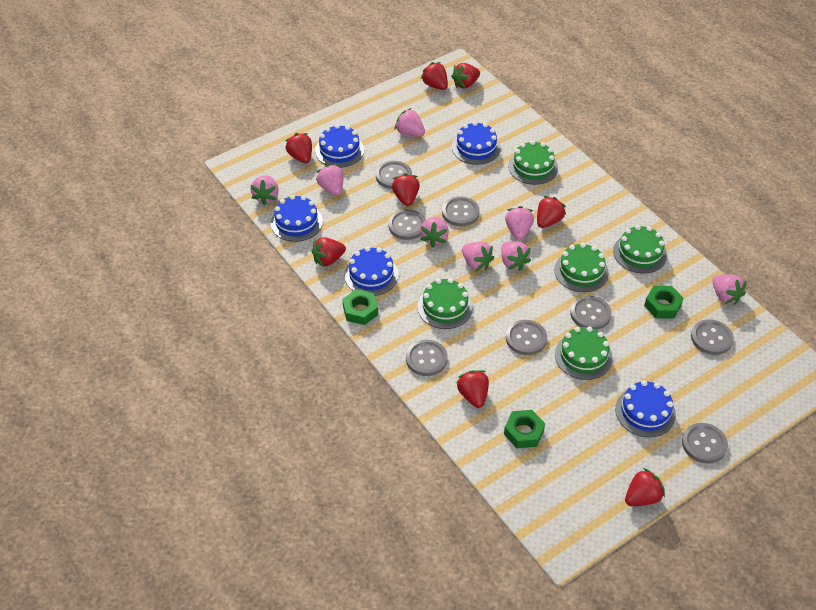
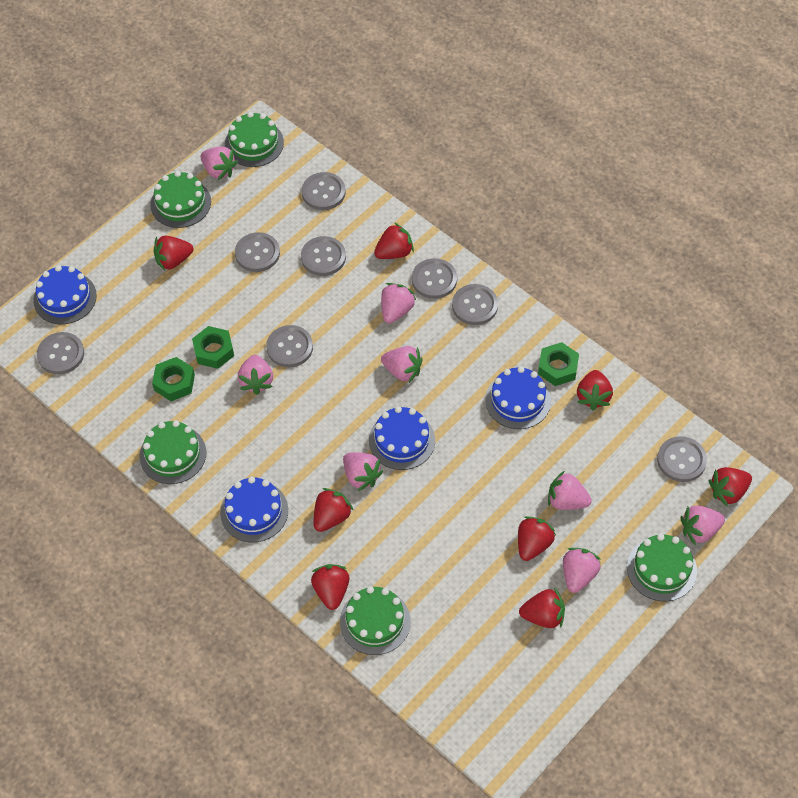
blue cake: [271,195,323,242] [315,124,364,168] [344,247,399,296] [452,121,501,165] [615,380,676,437] = 5 -> [33,265,97,324] [220,477,288,542] [369,406,435,470] [485,366,551,429] = 4

